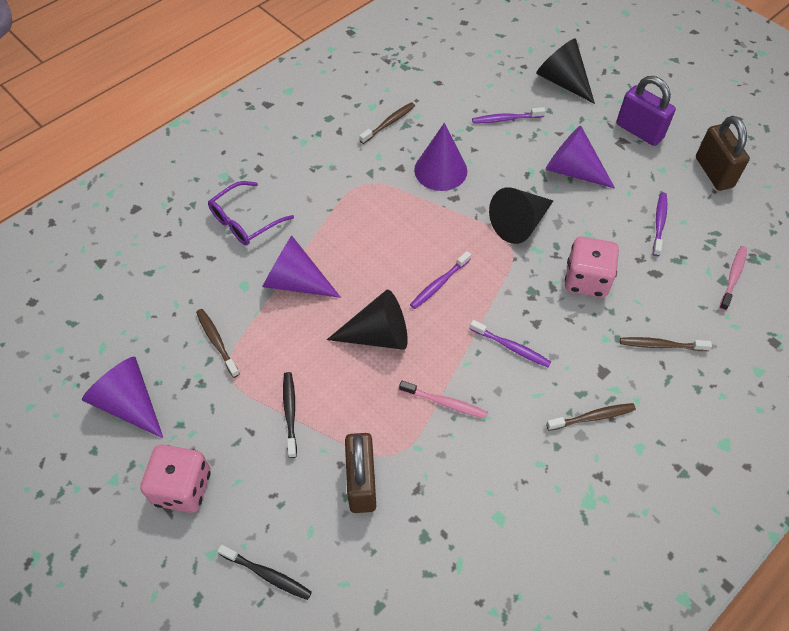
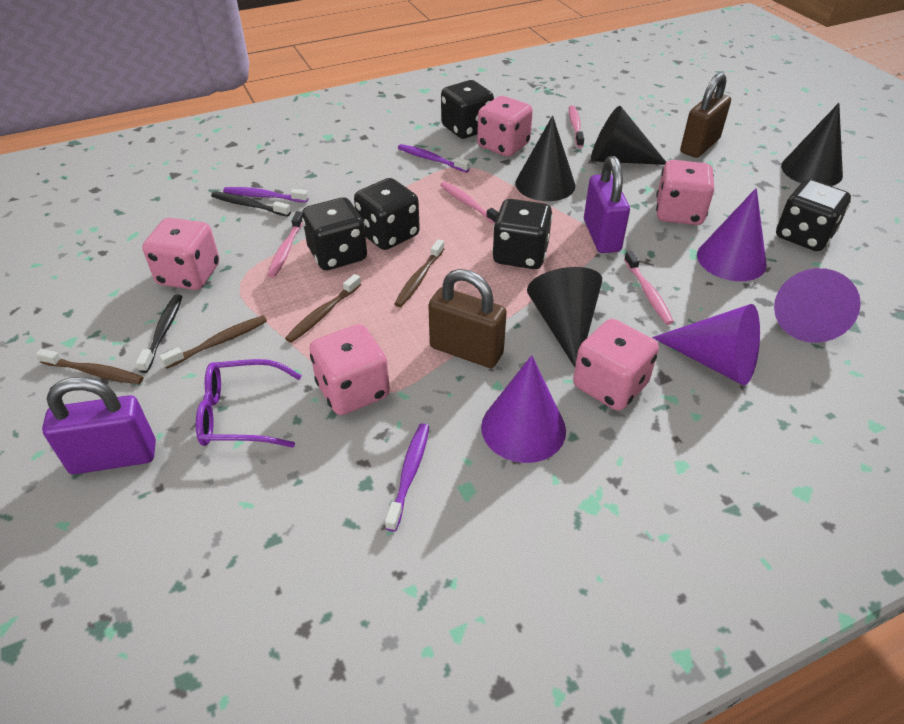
black cone: [327,290,408,350] [489,187,553,244] [536,38,595,104] = 3 -> [516,116,575,201] [527,267,602,367] [591,106,666,165] [781,103,843,186] = 4
black dice: none = 0 -> [302,197,367,270] [354,178,420,250] [441,80,494,139] [492,199,553,269] [776,179,851,251] = 5
pink dice: [140,444,211,513] [564,236,619,298] = 2 -> [142,218,219,290] [309,324,390,415] [477,96,533,157] [573,319,659,411] [656,160,714,225] = 5
pink toothbrush: [399,381,488,419] [719,246,747,311] = 2 -> [267,211,303,278] [440,182,499,224] [569,105,584,148] [624,251,674,325] = 4
purple padlock: [616,76,676,146] = 1 -> [42,377,156,474] [584,156,630,253] = 2
purple toothbrush: [410,251,471,309] [470,320,551,367] [472,107,545,124] [653,193,667,256] = 4 -> [223,187,309,203] [385,423,429,532] [398,144,470,172] = 3

